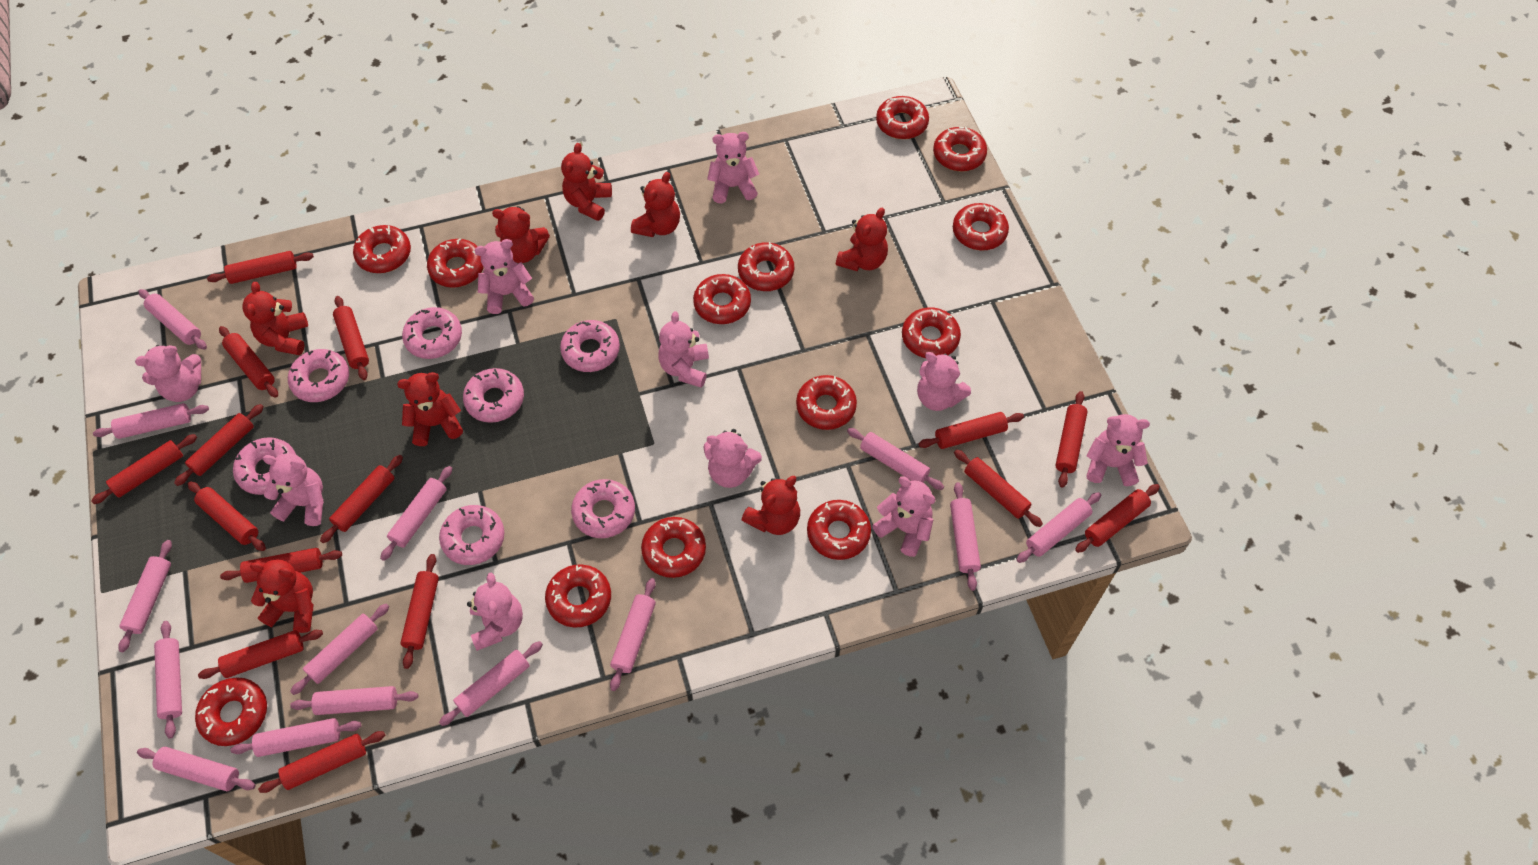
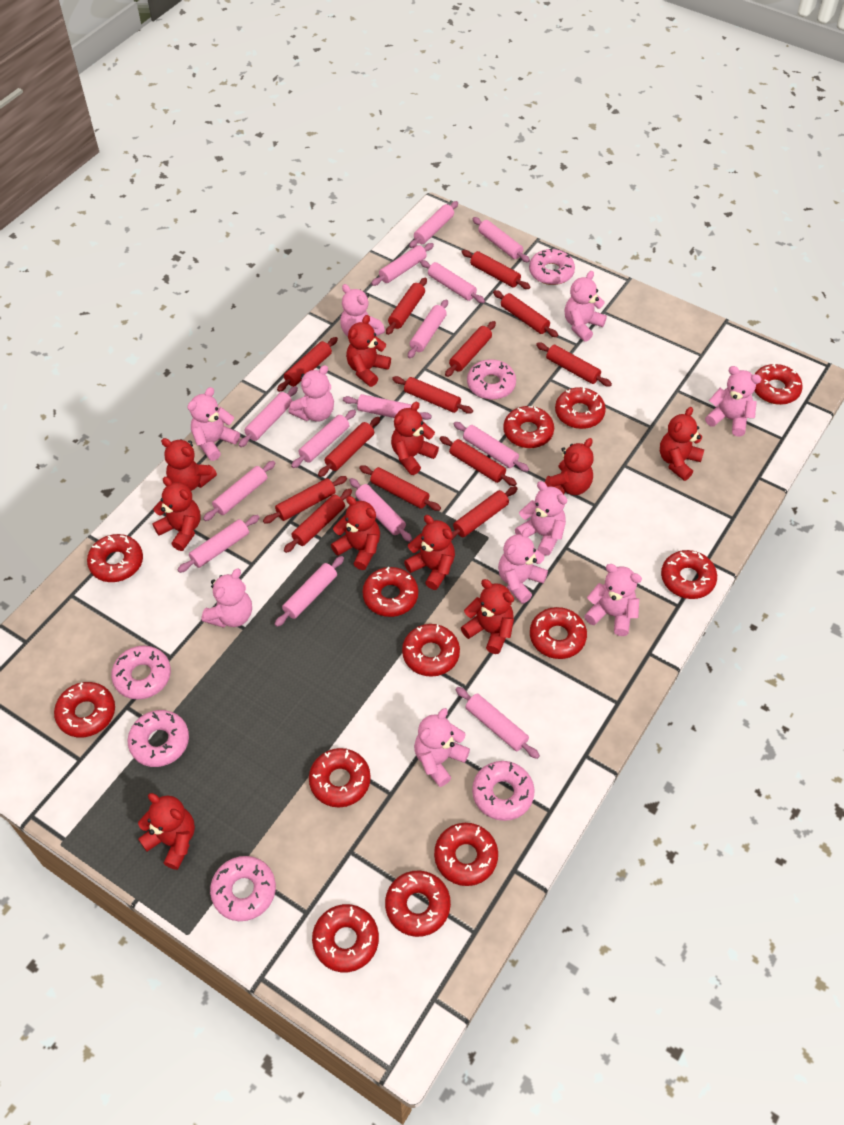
pink donut: [233,437,296,495] [288,349,349,402] [402,307,462,359] [439,505,505,565] [463,368,524,423] [560,320,620,372] [571,479,635,538] = 7 -> [111,646,171,700] [128,710,189,767] [210,856,276,921] [467,359,516,400] [472,761,535,821] [529,248,575,285] = 6
red rolling pin: [91,434,197,504] [174,404,264,486] [188,481,266,551] [198,630,323,679] [207,251,314,284] [219,326,278,398] [220,548,342,583] [258,731,385,793] [320,455,403,543] [333,296,369,380] [401,554,439,669] [919,412,1024,449] [954,449,1043,527] [1055,391,1088,488] [1075,484,1160,553] = 15 -> [263,476,347,524] [277,337,338,392] [284,489,352,553] [318,417,380,477] [359,465,441,511] [386,278,427,335] [392,376,473,414] [440,436,517,486] [445,321,496,377] [451,486,518,541] [461,250,530,289] [493,290,558,337] [536,343,612,387] = 13
red teddy bear: [242,282,308,355] [250,560,313,633] [397,372,463,446] [492,206,550,263] [561,143,612,221] [631,172,680,237] [742,476,800,535] [836,208,888,271] = 8 -> [138,793,195,870] [152,477,201,551] [161,438,217,491] [331,496,380,570] [346,315,391,387] [391,402,439,475] [404,515,455,590] [461,579,514,654] [545,438,594,495] [660,407,704,481] = 10

